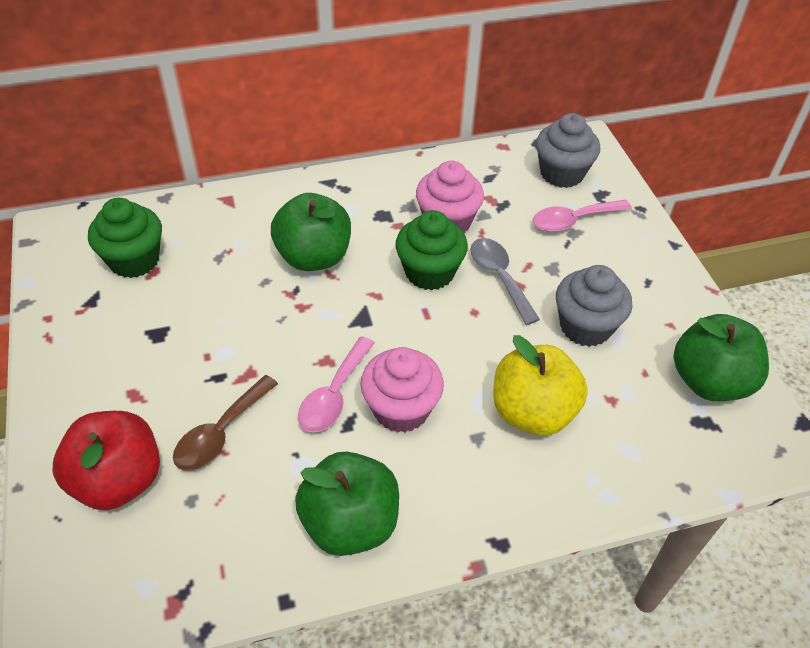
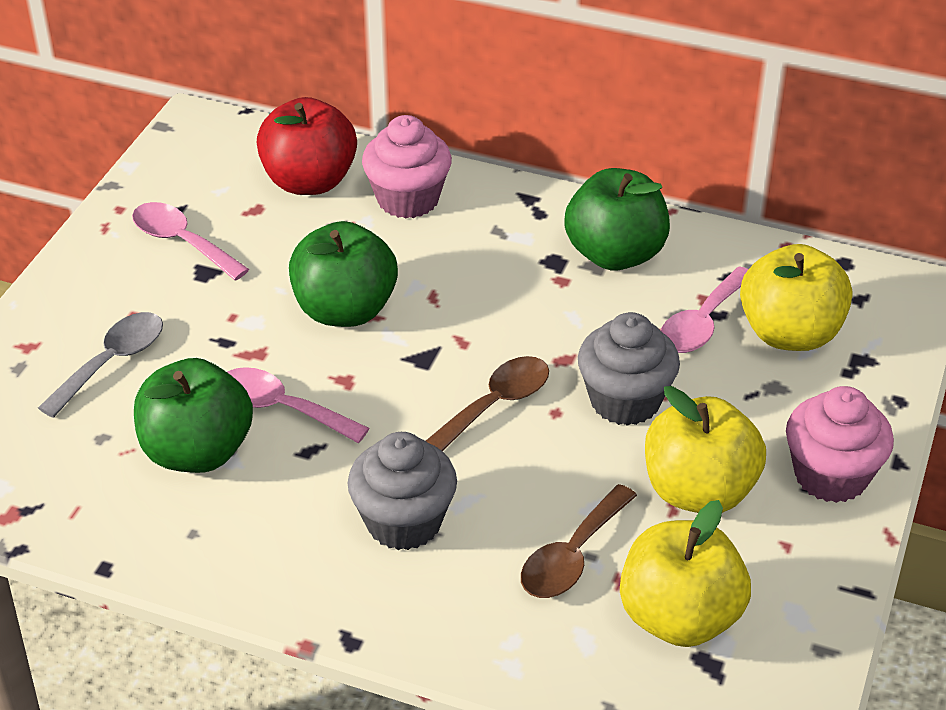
brown spoon: [173,375,278,471] = 1 -> [426,356,549,451] [521,484,637,598] = 2
green cupcake: [88,198,162,278] [395,210,468,290] = 2 -> none = 0
pink spoon: [298,336,375,432] [533,199,632,232] = 2 -> [132,202,249,280] [227,367,369,443] [661,267,749,353] = 3
yellow apple: [493,335,588,436] = 1 -> [620,500,751,647] [645,386,766,513] [740,244,852,351] = 3

